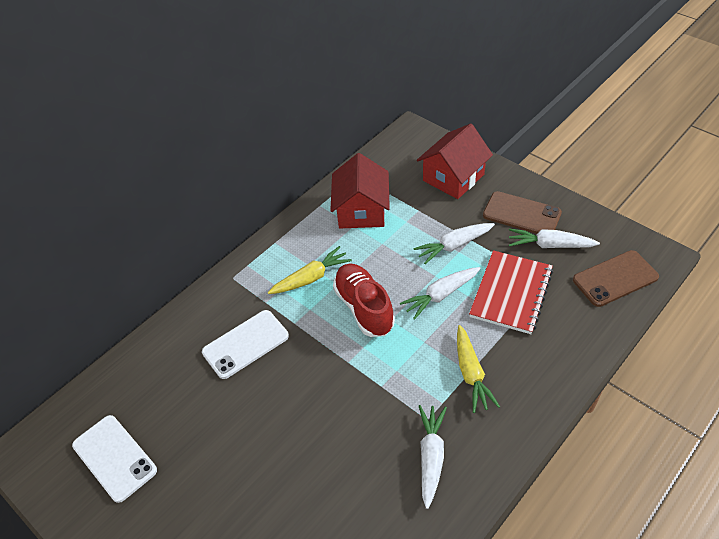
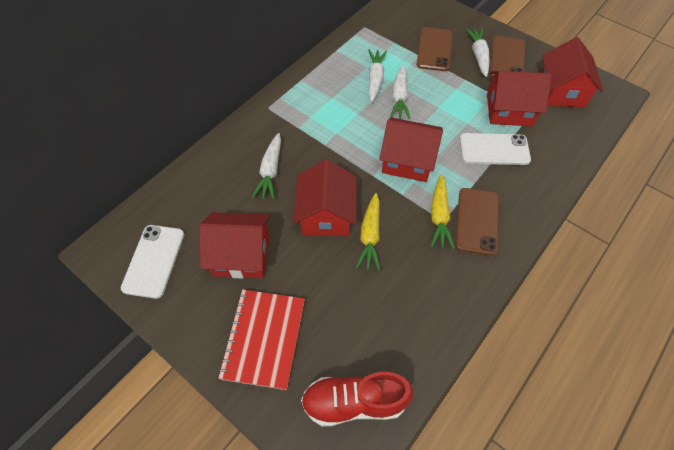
brown phone: [483,191,562,234] [573,250,659,307] = 2 -> [417,27,453,71] [455,188,499,256] [489,36,526,78] = 3
red house: [330,153,390,228] [417,123,493,199] = 2 -> [199,212,270,279] [293,159,357,236] [379,118,443,182] [487,71,552,127] [541,37,603,107] = 5

